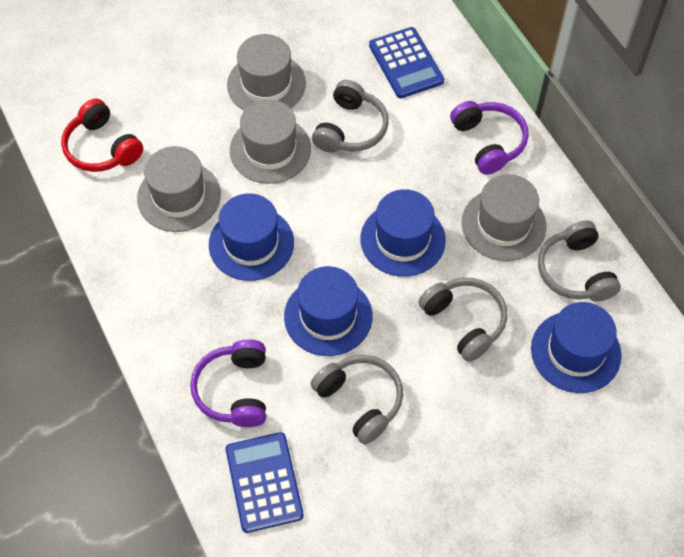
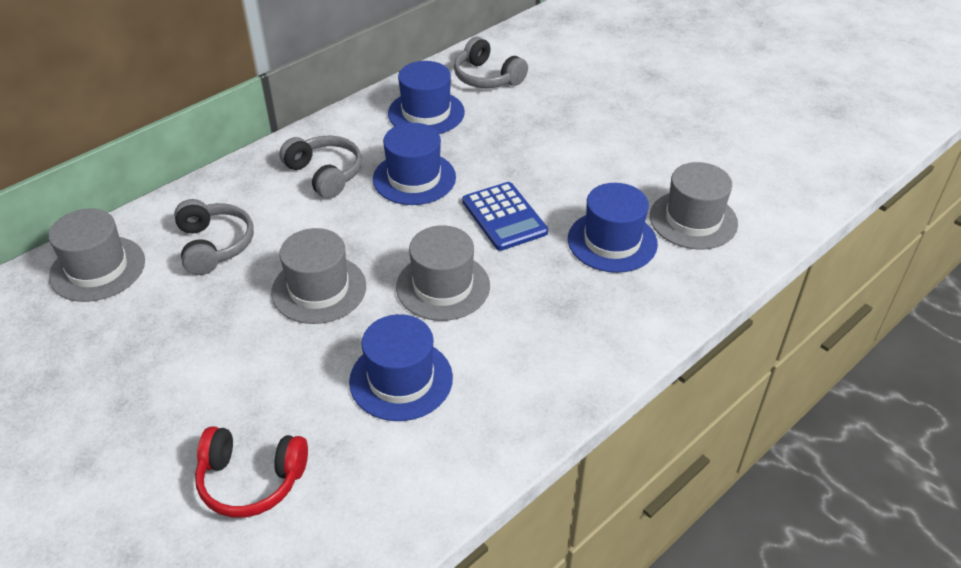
blue calculator: [226,432,304,533] [369,27,444,98] = 2 -> [462,182,548,251] = 1
grey headphones: [311,355,403,444] [312,80,389,153] [418,278,507,362] [538,221,621,302] = 4 -> [174,199,254,275] [279,136,362,199] [454,37,528,88] = 3
purple headphones: [190,339,266,427] [450,101,529,175] = 2 -> none = 0

